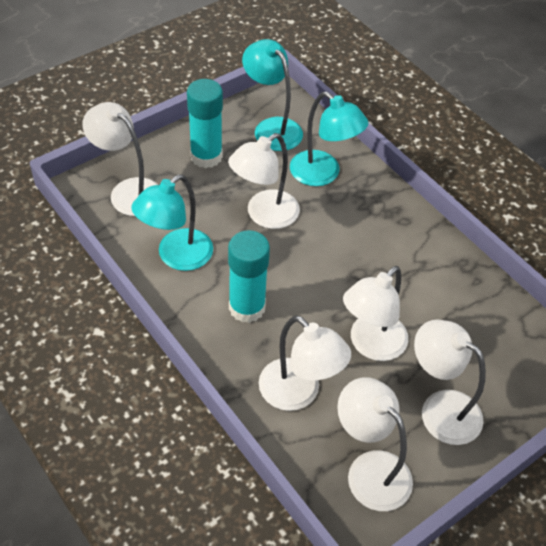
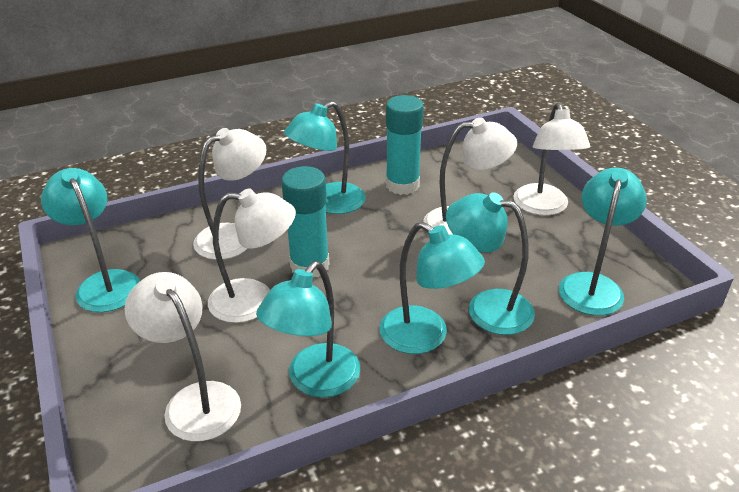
turquoise lamp: [132,174,213,271] [242,39,303,151] [290,92,368,186] = 3 -> [41,168,140,312] [256,261,360,398] [284,101,366,214] [380,222,485,354] [446,192,535,335] [559,168,647,316] = 6
white lamp: [82,102,158,216] [228,133,300,229] [259,315,351,411] [337,377,413,511] [343,266,408,361] [414,320,486,445] = 6 -> [125,272,241,442] [193,128,267,260] [208,188,296,323] [423,118,517,234] [513,103,590,216] = 5

